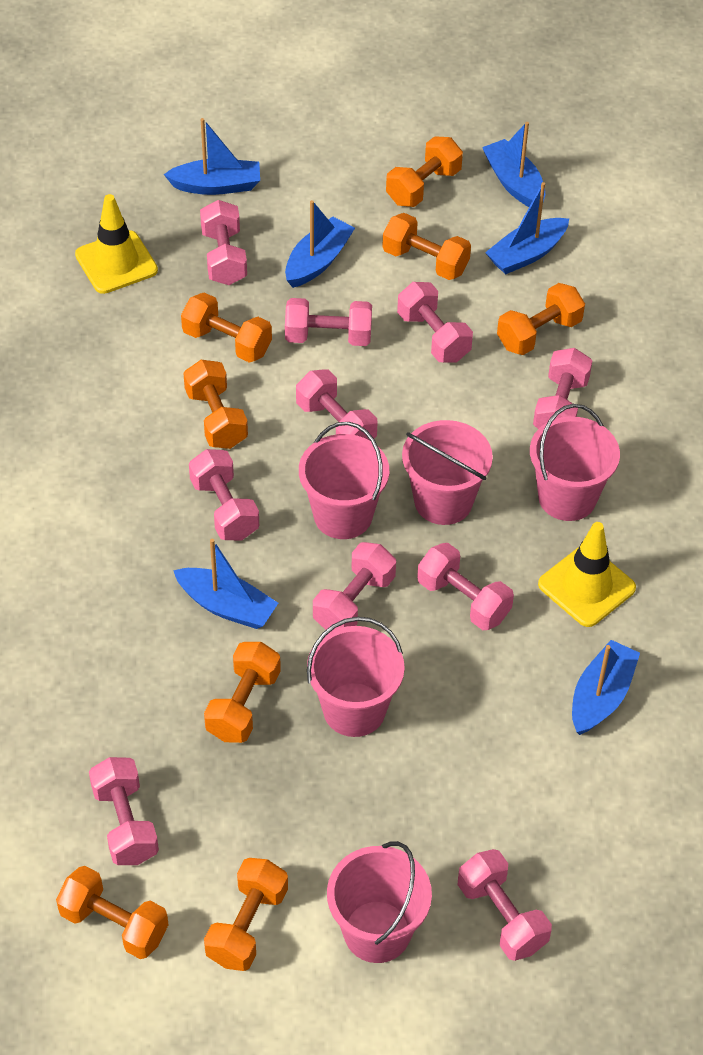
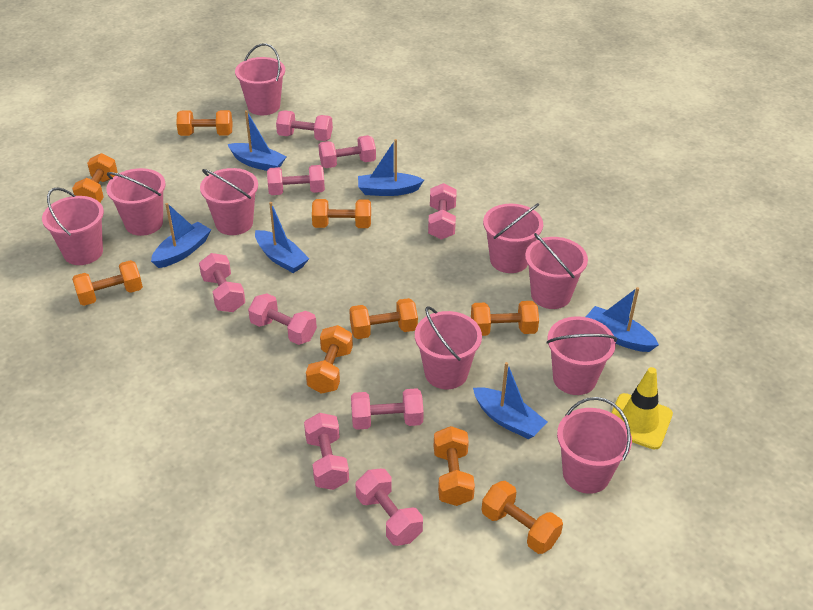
orange dumbbell: [56,866,169,959] [181,293,272,363] [183,360,248,449] [204,642,281,743] [204,858,288,971] [382,213,471,280] [386,136,463,207] [497,283,585,355] = 8 -> [72,153,117,203] [72,260,143,306] [176,110,233,136] [306,325,353,394] [312,199,371,228] [349,298,418,339] [434,426,475,506] [471,301,539,336] [482,481,563,554] = 9
pink bucket: [299,422,389,539] [307,617,405,737] [327,841,432,963] [402,420,493,525] [530,404,620,521] = 5 -> [42,187,104,265] [106,168,166,236] [200,168,258,235] [235,43,285,115] [415,306,482,389] [483,203,543,273] [525,233,588,309] [546,316,617,395] [557,397,632,494] = 9
pink dumbbell: [89,757,159,865] [189,449,259,541] [200,200,247,285] [285,298,372,346] [296,369,377,440] [313,542,396,631] [397,282,473,362] [417,543,514,630] [458,849,552,961] [533,348,592,429] = 10 -> [199,253,245,312] [248,293,317,345] [267,165,325,195] [276,110,333,141] [304,413,349,490] [319,135,376,168] [351,388,424,430] [355,469,423,546] [428,183,457,240] = 9
yellow traffic cone: [75,194,158,294] [538,522,636,627] = 2 -> [611,367,673,450] = 1

